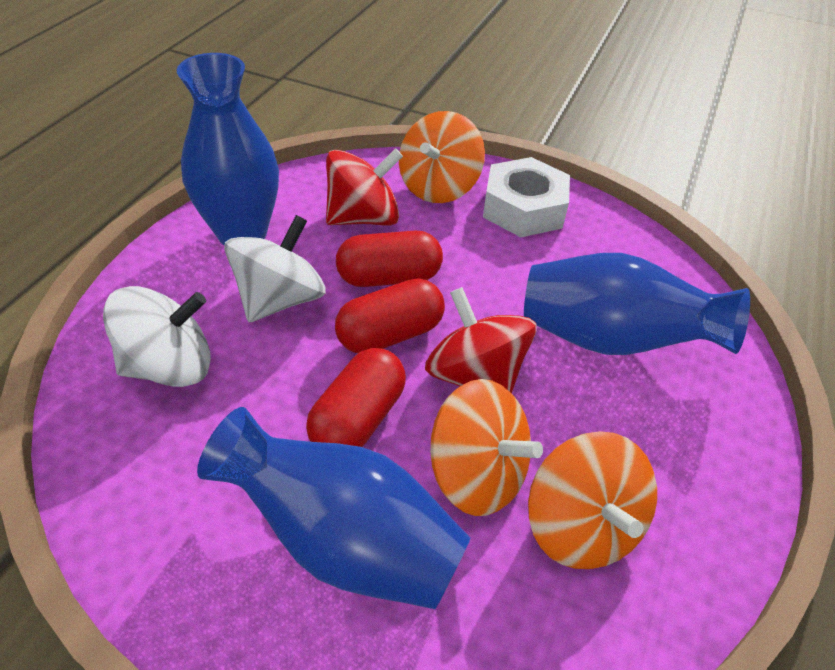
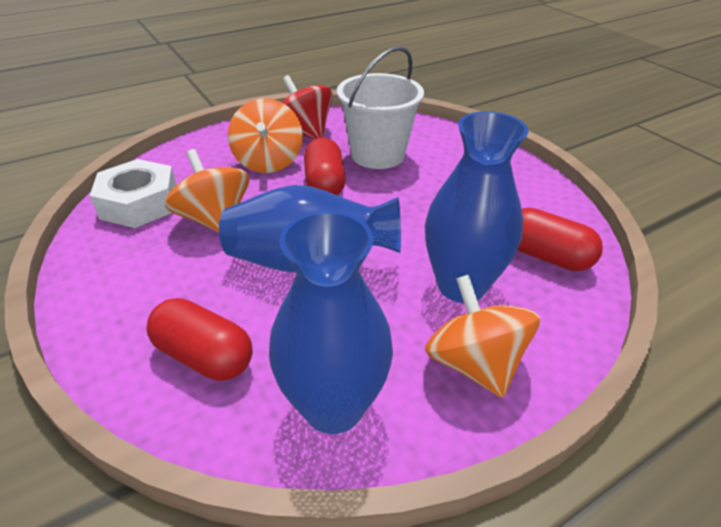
red spinning top: [326,148,403,226] [425,287,536,394] = 2 -> [282,75,333,140] = 1
white bucket: none = 0 -> [337,46,424,169] = 1
white spinning top: [103,286,211,387] [224,215,326,322] = 2 -> none = 0

